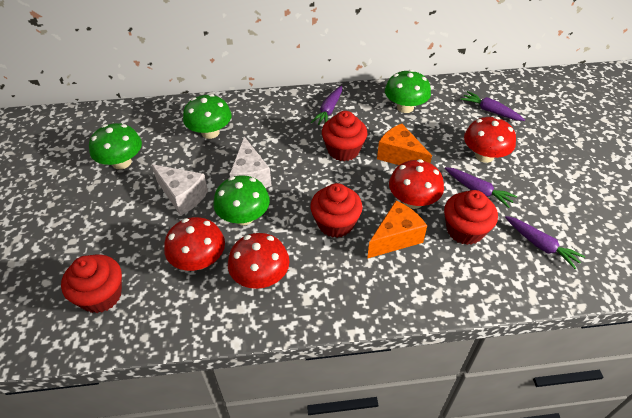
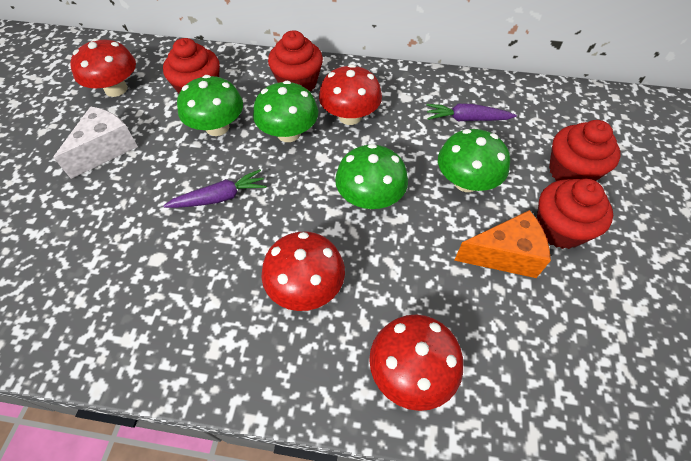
orange cheese: [367,201,427,259] [377,124,432,165] = 2 -> [454,210,551,278] = 1
purple carrot: [311,86,342,125] [444,167,517,208] [460,91,525,121] [505,216,585,269] = 4 -> [163,169,267,208] [427,103,517,121] = 2
white cheese: [151,164,208,216] [230,136,272,188] = 2 -> [53,106,138,179] = 1

